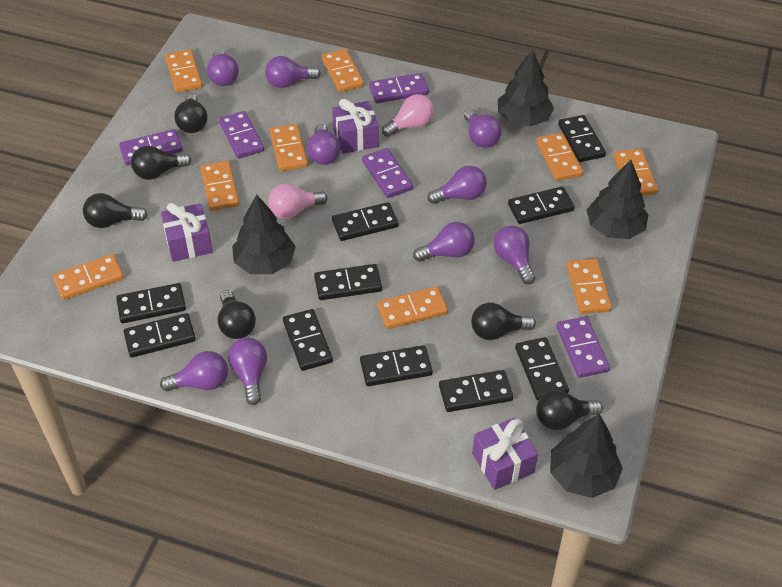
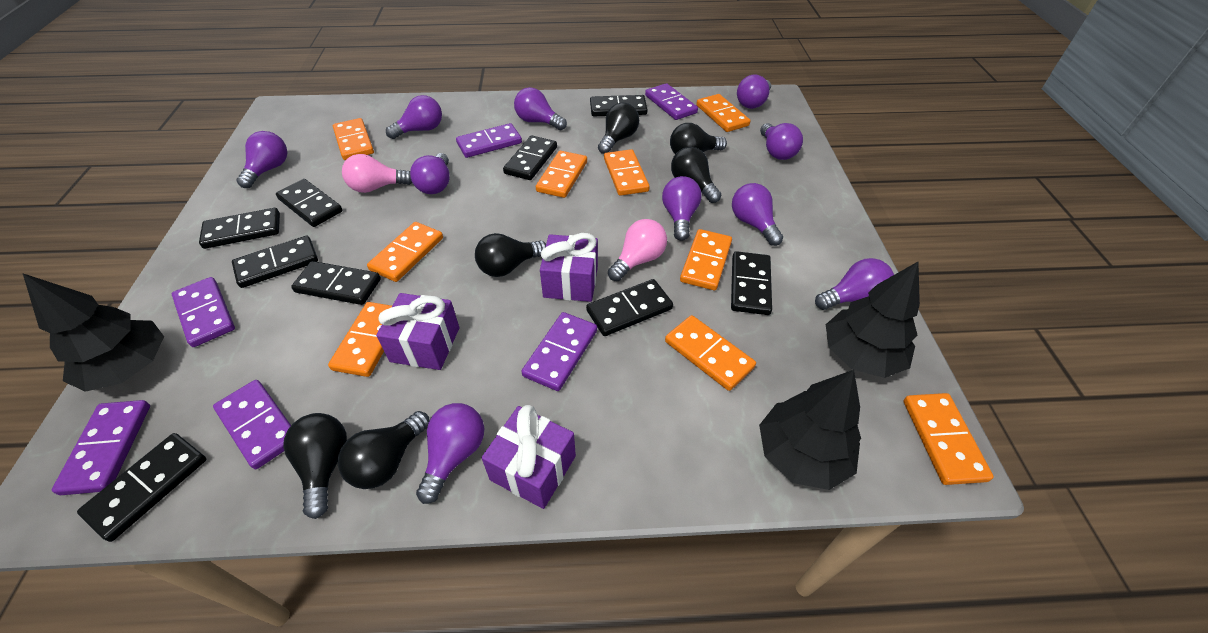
black domino: [116,283,186,323] [124,313,196,358] [283,309,333,371] [314,264,382,300] [332,202,398,241] [360,345,433,386] [439,370,513,412] [508,187,575,224] [515,337,569,400] [558,115,606,162] = 10 -> [77,433,206,542] [199,208,280,249] [232,236,318,288] [276,179,343,227] [291,261,381,305] [503,135,557,180] [586,279,673,336] [590,95,648,116] [731,251,772,315] = 9
black tree: [232,194,296,274] [498,49,554,127] [550,414,623,498] [587,160,649,239] = 4 -> [23,274,164,392] [759,370,861,490] [826,262,920,378] = 3
purple domino: [119,129,183,165] [219,111,264,159] [362,148,413,198] [369,73,429,103] [556,316,610,378] = 5 -> [52,400,150,495] [172,277,235,347] [213,380,291,469] [456,123,522,158] [521,312,597,391] [645,83,698,120] = 6
purple light bulb: [160,351,228,391] [207,50,239,86] [228,338,267,405] [265,56,320,88] [307,124,341,165] [413,222,475,262] [427,166,487,204] [464,109,502,148] [493,225,535,284] = 9 -> [237,131,287,188] [386,95,442,139] [410,153,450,194] [416,403,484,504] [514,87,567,130] [662,176,702,241] [732,183,783,246] [737,74,771,109] [760,123,803,160] [815,258,894,310] = 10

